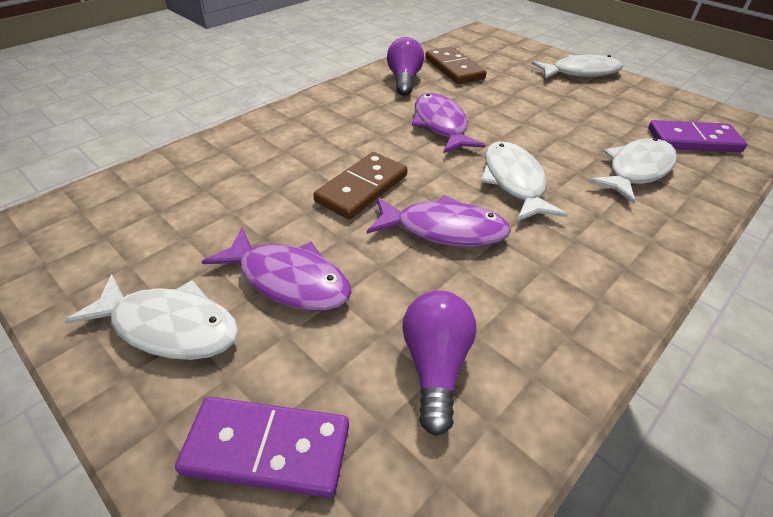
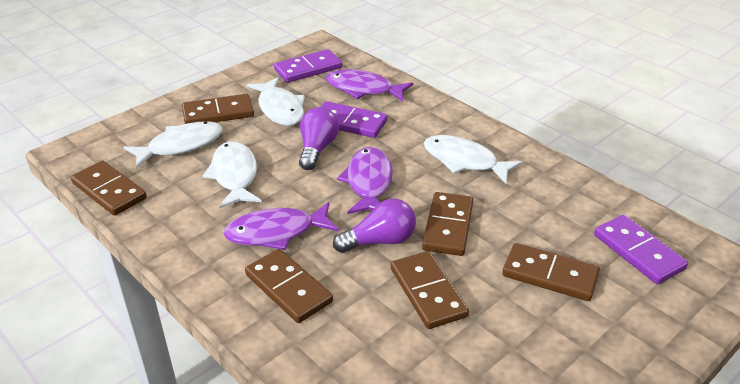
brown domino: [313,152,407,220] [425,47,486,84] = 2 -> [71,161,147,216] [182,94,254,124] [245,249,333,323] [391,251,469,329] [422,192,473,256] [502,243,600,301] = 6
purple domino: [175,397,349,498] [648,120,747,152] = 2 -> [274,49,342,83] [321,101,387,138] [594,215,688,284] = 3

